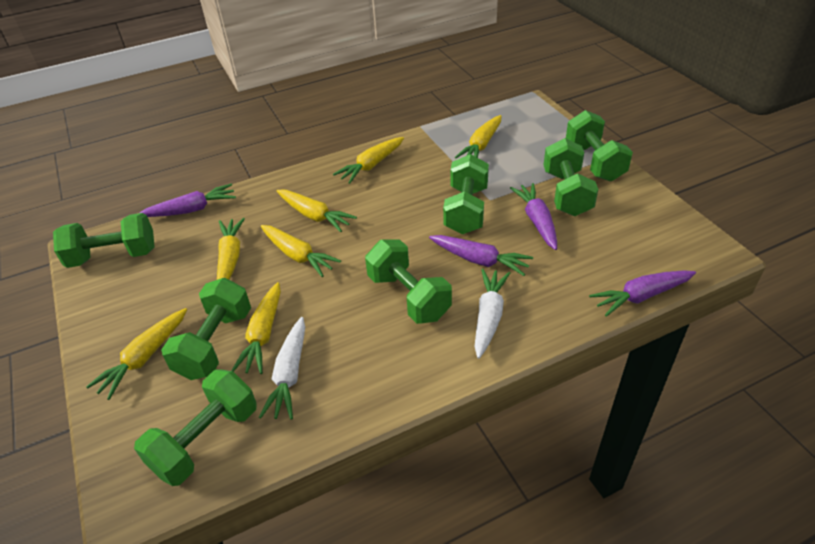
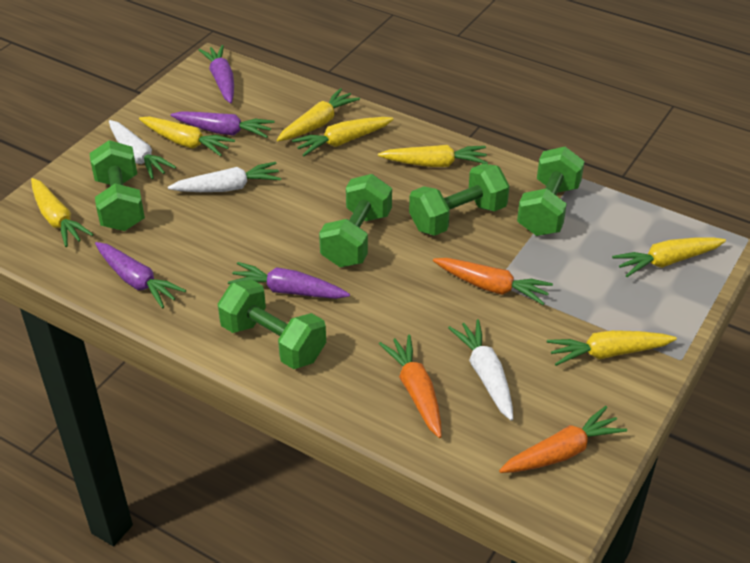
green dumbbell: [53,213,155,268] [134,369,257,486] [161,278,251,380] [365,240,452,324] [443,154,489,234] [544,138,598,216] [566,110,633,181] = 7 -> [89,140,145,231] [218,279,326,369] [319,174,392,267] [409,164,510,236] [517,147,585,236] = 5
orange carrot: none = 0 -> [379,335,442,438] [433,258,553,305] [499,406,627,473] = 3
white carrot: [259,317,305,420] [474,269,510,359] = 2 -> [109,120,176,179] [168,162,281,192] [448,319,513,421] = 3

